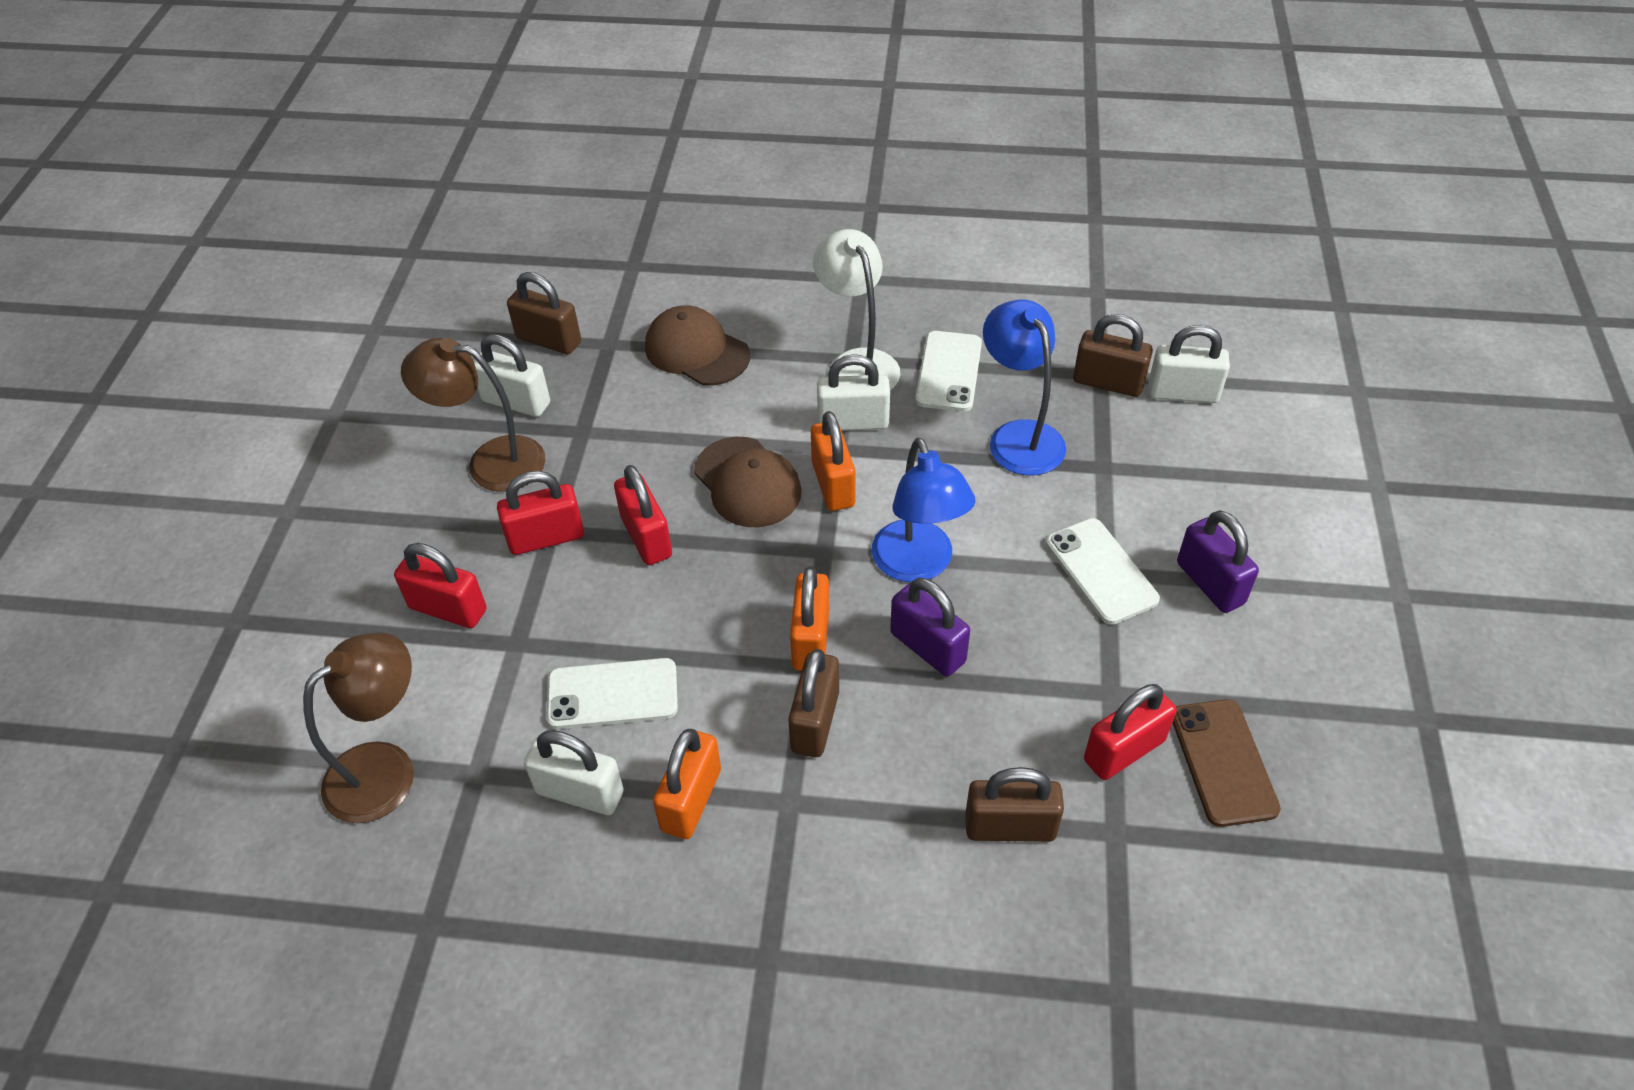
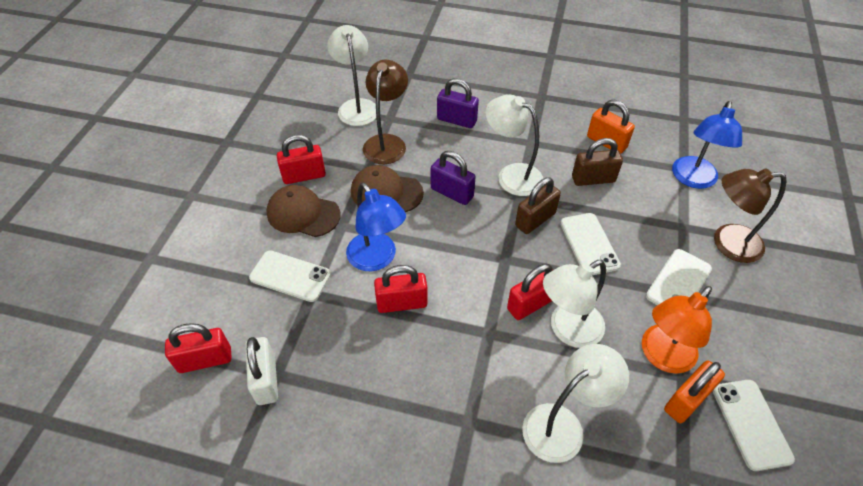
brown padlock: [507,272,581,354] [788,649,839,757] [965,767,1064,842] [1073,314,1153,397] = 4 -> [515,177,561,234] [572,138,623,186] = 2
brown phone: [1173,699,1281,827] = 1 -> none = 0
orange lamp: none = 0 -> [642,286,712,374] = 1
orange padlock: [653,729,721,839] [790,566,829,671] [811,411,856,511] = 3 -> [587,100,635,154] [664,360,725,423] = 2
white lamp: [813,229,900,391] = 1 -> [327,25,376,126] [486,95,543,196] [522,344,629,463] [543,260,606,348] = 4
white padlock: [474,334,550,417] [524,730,624,815] [817,354,890,431] [1148,325,1230,403] = 4 -> [245,337,278,405] = 1
white phone: [546,658,678,729] [915,331,982,412] [1046,518,1160,625] = 3 -> [249,251,331,302] [560,213,621,275] [646,249,712,305] [713,380,795,471] = 4

